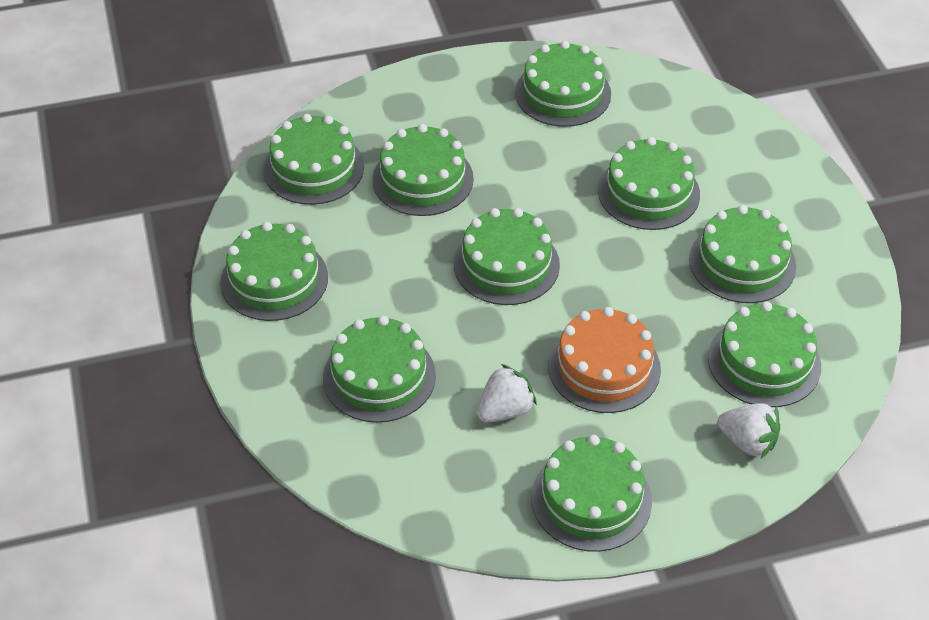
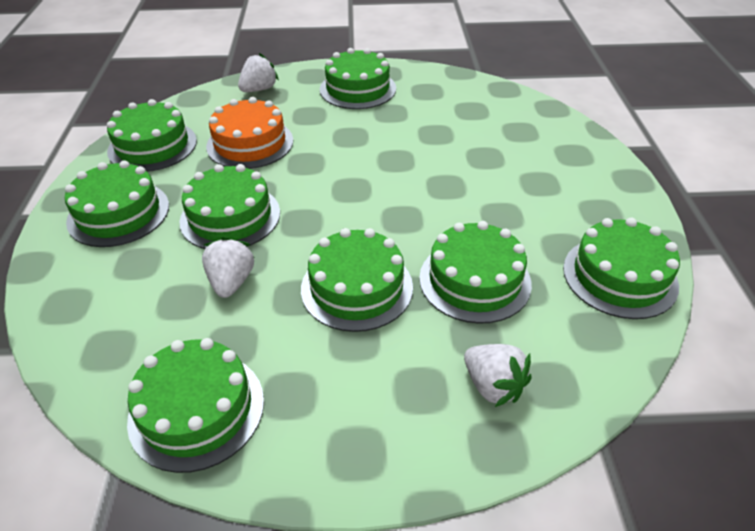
green cake: [221,222,328,321] [263,114,364,205] [323,316,436,423] [372,124,474,216] [454,208,560,305] [515,41,611,127] [532,435,652,552] [598,137,700,230] [689,205,796,303] [708,301,821,407] = 10 -> [65,160,169,247] [107,99,197,172] [127,338,264,473] [180,164,280,249] [301,228,413,332] [320,48,396,109] [419,221,532,324] [563,218,680,319] = 8
white strawberry: [477,364,537,423] [718,403,780,458] = 2 -> [202,237,255,298] [238,53,279,92] [464,344,532,407] = 3

